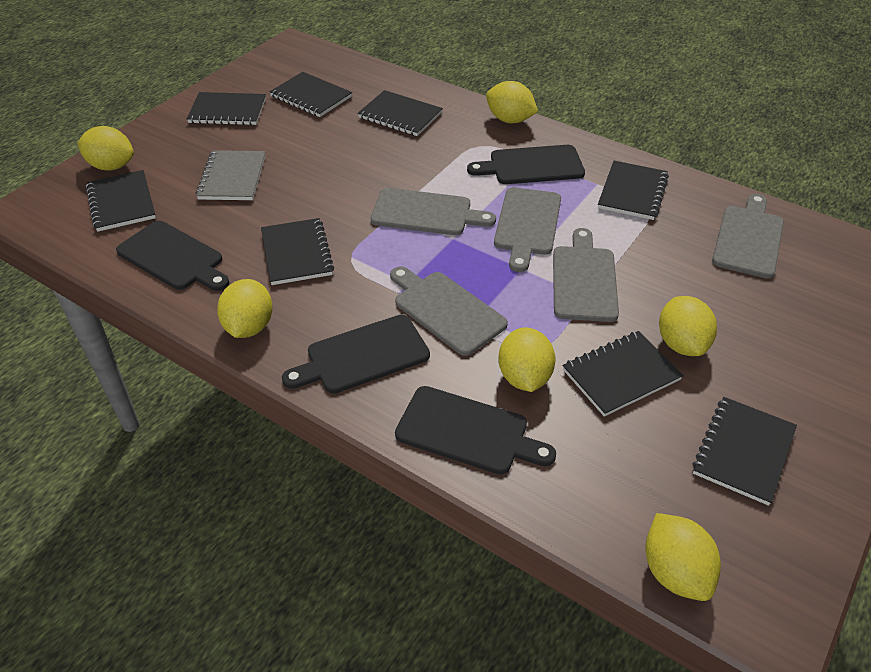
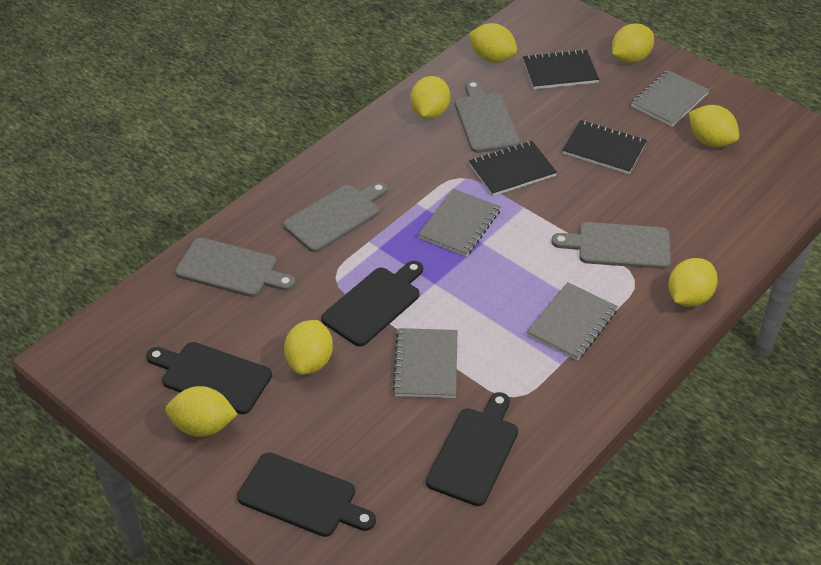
black notebook: [86,170,156,232] [187,92,266,125] [261,218,334,285] [270,72,352,117] [358,90,443,136] [562,331,683,417] [598,161,669,220] [692,397,797,506] = 8 -> [469,141,557,196] [523,49,599,89] [562,120,647,174] = 3
grey cutting board: [371,188,496,235] [390,266,508,356] [494,187,561,272] [553,228,619,322] [712,194,784,279] = 5 -> [175,238,296,297] [283,182,388,252] [455,80,520,153] [551,222,671,269] = 4
grey notebook: [196,150,266,200] = 1 -> [392,328,457,398] [418,189,501,256] [527,282,618,360] [631,70,709,127] = 4
yellow lemon: [77,126,134,171] [217,279,273,338] [486,81,538,123] [498,327,556,392] [645,513,721,601] [659,296,717,356] = 6 -> [166,386,237,437] [284,320,333,375] [410,76,450,119] [469,23,517,63] [612,23,654,63] [668,258,718,307] [689,105,739,147] = 7

